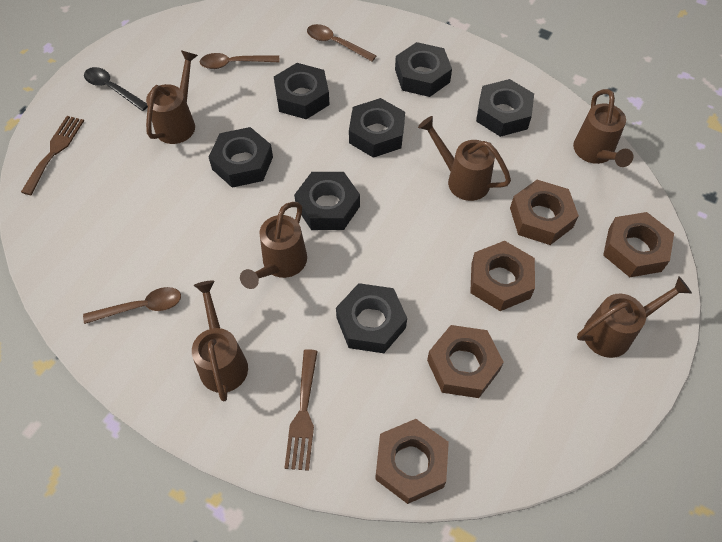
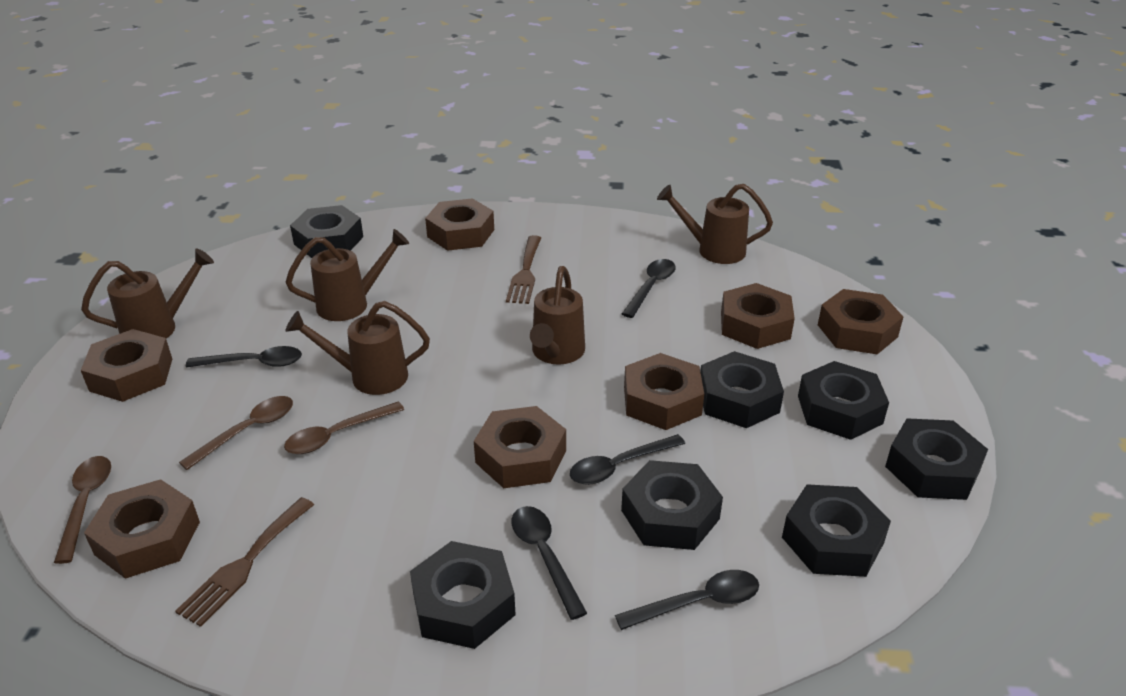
black spoon: [84,67,148,111] = 1 -> [186,346,302,367] [511,506,587,620] [570,434,685,485] [615,570,759,630] [622,259,676,318] = 5
brown nut: [375,419,449,504] [427,325,504,398] [470,241,535,311] [510,180,579,245] [603,212,674,277] = 5 -> [81,329,172,402] [84,479,200,579] [425,198,494,251] [474,406,566,488] [624,353,704,430] [721,283,795,349] [818,289,903,354] = 7
brown watering can: [146,50,198,144] [192,280,248,401] [240,202,307,289] [418,116,511,201] [573,89,633,167] [577,277,692,358] = 6 -> [81,248,214,338] [285,301,430,395] [286,229,409,321] [530,266,585,365] [657,184,773,264] = 5

